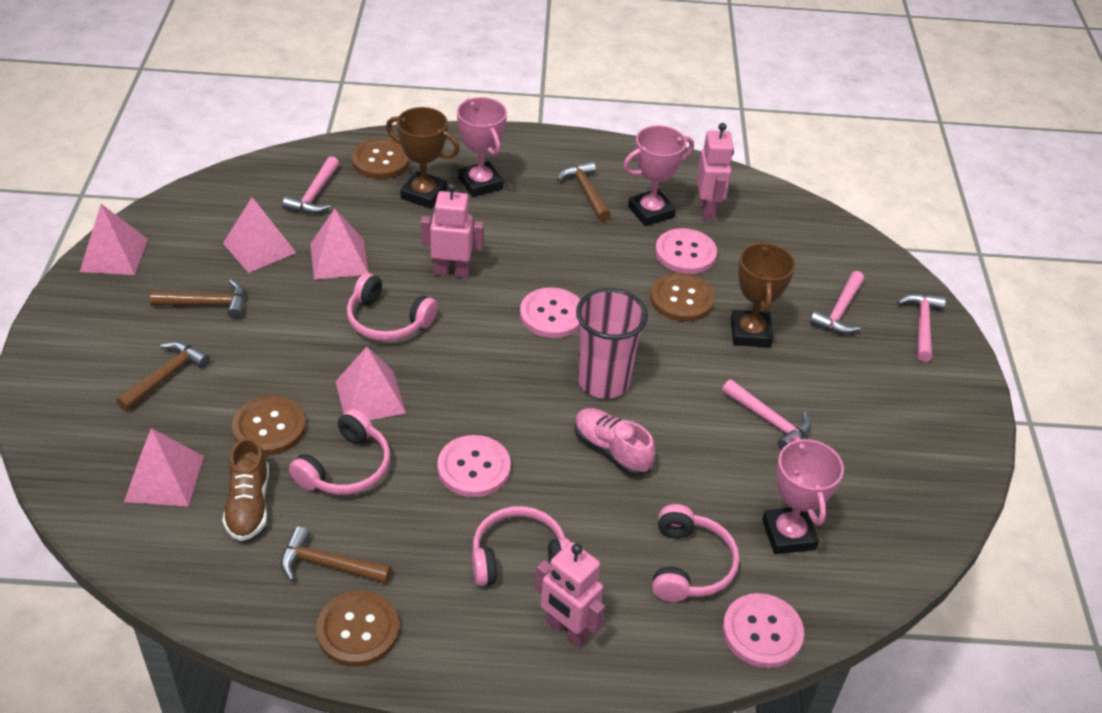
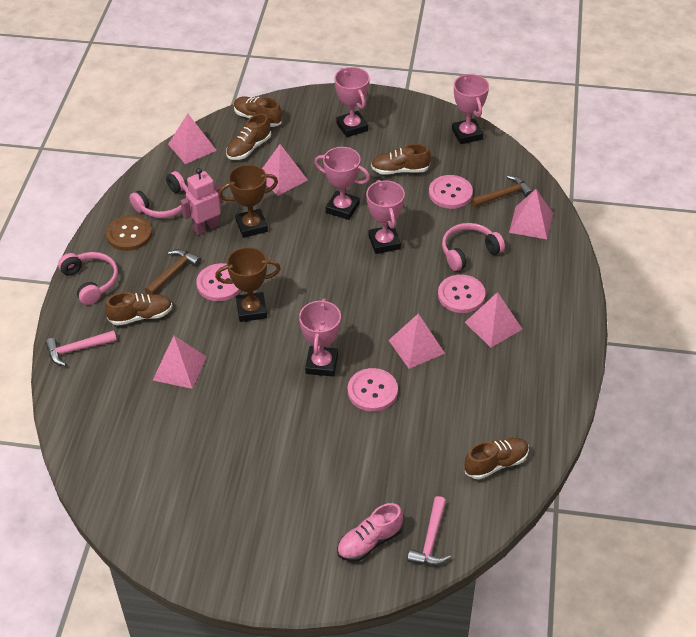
brown button: [232,396,306,455] [316,591,399,667] [352,138,410,179] [650,273,715,322] = 4 -> [106,215,152,251] = 1
brown hammer: [116,341,210,411] [150,280,245,319] [281,526,391,583] [557,161,611,221] = 4 -> [145,249,201,295] [471,175,533,207] = 2
brown shoe: [222,437,269,541] = 1 -> [105,292,173,326] [226,114,271,160] [234,97,282,127] [371,144,431,175] [464,438,529,480] = 5
pink cup: [576,288,648,399] = 1 -> none = 0
pink hammer: [282,156,339,214] [722,379,811,450] [810,271,864,334] [897,293,946,362] = 4 -> [45,330,117,366] [407,496,451,565] = 2
pink headphones: [289,409,390,495] [347,273,438,341] [472,506,570,586] [652,504,739,602] = 4 -> [58,252,118,305] [130,171,189,218] [442,223,505,271] = 3
pink pyramid: [80,204,148,275] [124,428,204,507] [223,197,296,273] [310,208,368,280] [335,347,406,420] = 5 -> [153,336,206,389] [168,113,217,164] [262,144,308,196] [389,313,445,369] [465,292,522,348] [509,189,553,239] = 6
pink robot: [421,183,484,278] [535,542,605,647] [697,123,734,220] = 3 -> [181,168,224,235] = 1
pink trophy: [457,97,507,197] [623,125,694,226] [762,435,844,554] = 3 -> [299,298,341,377] [314,147,370,220] [334,67,369,137] [366,180,405,254] [452,74,489,144] = 5

